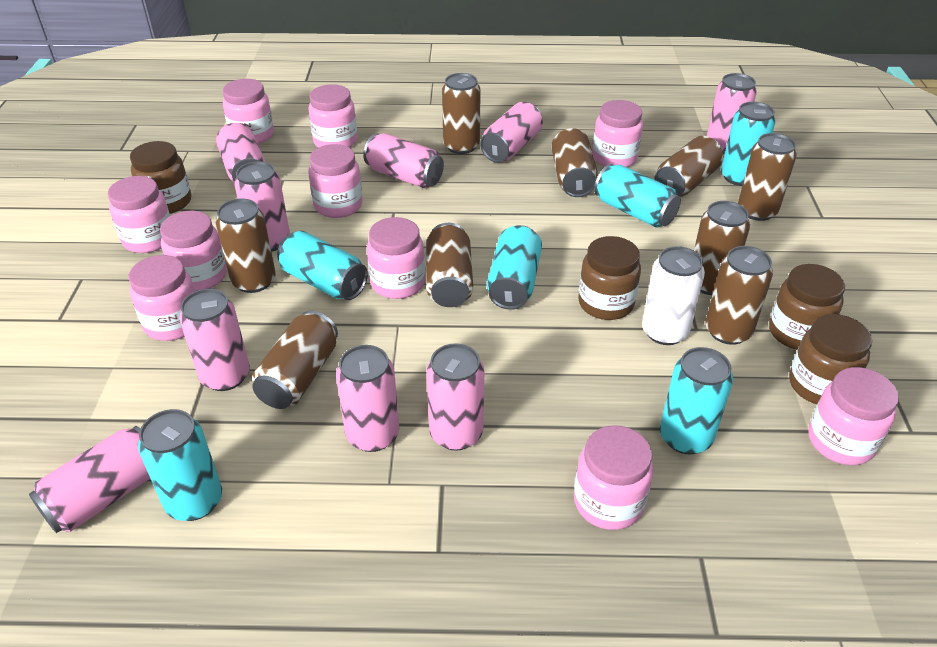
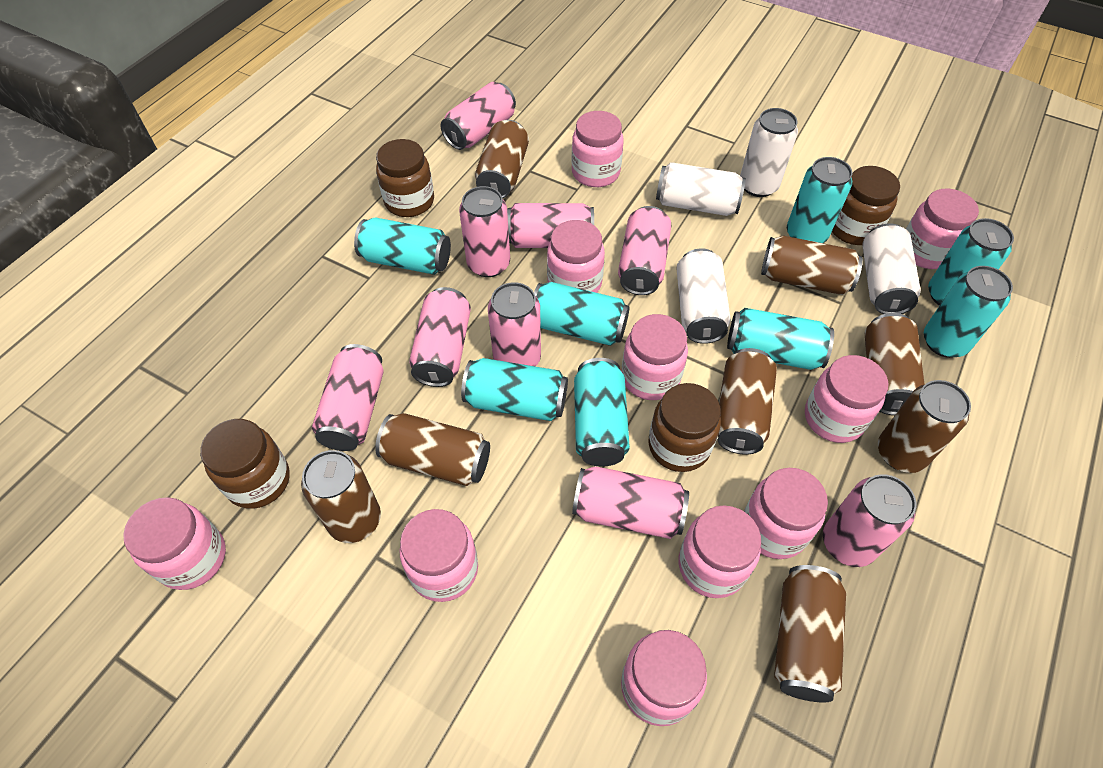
brown can: [216,198,276,293] [252,311,338,409] [426,223,473,307] [442,73,481,154] [551,128,598,197] [655,136,723,197] [694,201,750,295] [706,246,773,345] [738,133,797,221] = 9 -> [301,450,381,543] [375,413,490,486] [475,120,529,198] [718,348,777,454] [761,236,863,295] [774,565,846,703] [865,313,925,415] [878,380,971,473] = 8
turquoise can: [138,409,222,521] [277,231,368,300] [487,225,542,310] [594,164,681,228] [660,347,733,454] [721,102,776,186] = 6 -> [354,217,451,275] [461,358,568,421] [534,282,630,346] [574,358,630,466] [727,308,834,370] [787,157,852,243] [924,266,1013,358] [928,218,1014,306] = 8
white can: [642,246,705,345] = 1 -> [656,162,746,216] [676,248,731,344] [740,108,798,197] [862,223,921,314] = 4

